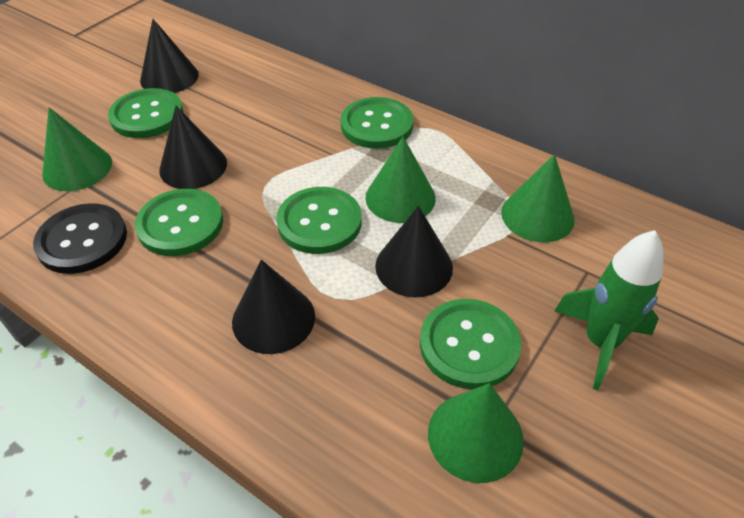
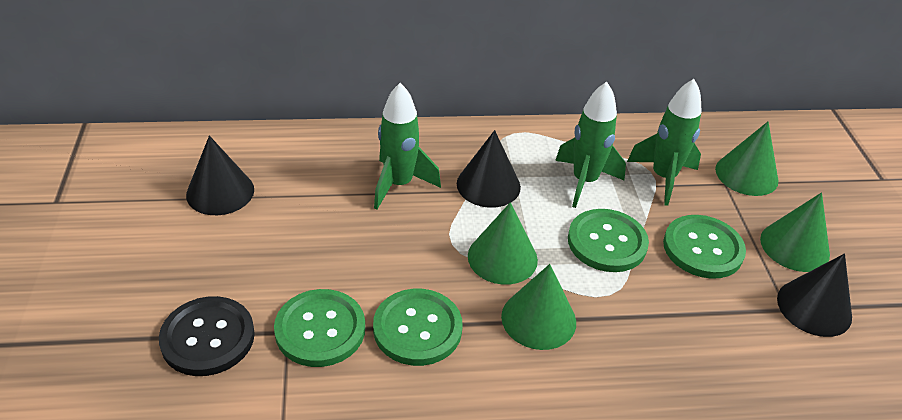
black cone: [140,19,199,93] [159,106,227,189] [232,260,315,354] [375,206,453,297] = 4 -> [186,135,254,215] [457,130,521,208] [777,253,852,337] = 3
green button: [108,88,183,138] [135,189,223,256] [276,187,362,254] [340,97,413,149] [420,299,521,389] = 5 -> [274,289,365,367] [373,289,463,366] [568,209,649,272] [663,215,746,279] = 4
green rocket: [555,230,664,390] = 1 -> [374,83,441,209] [555,82,626,208] [627,79,701,206] = 3

